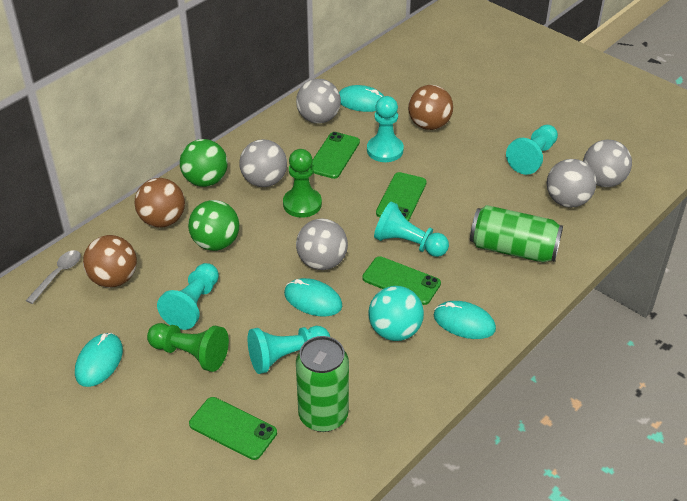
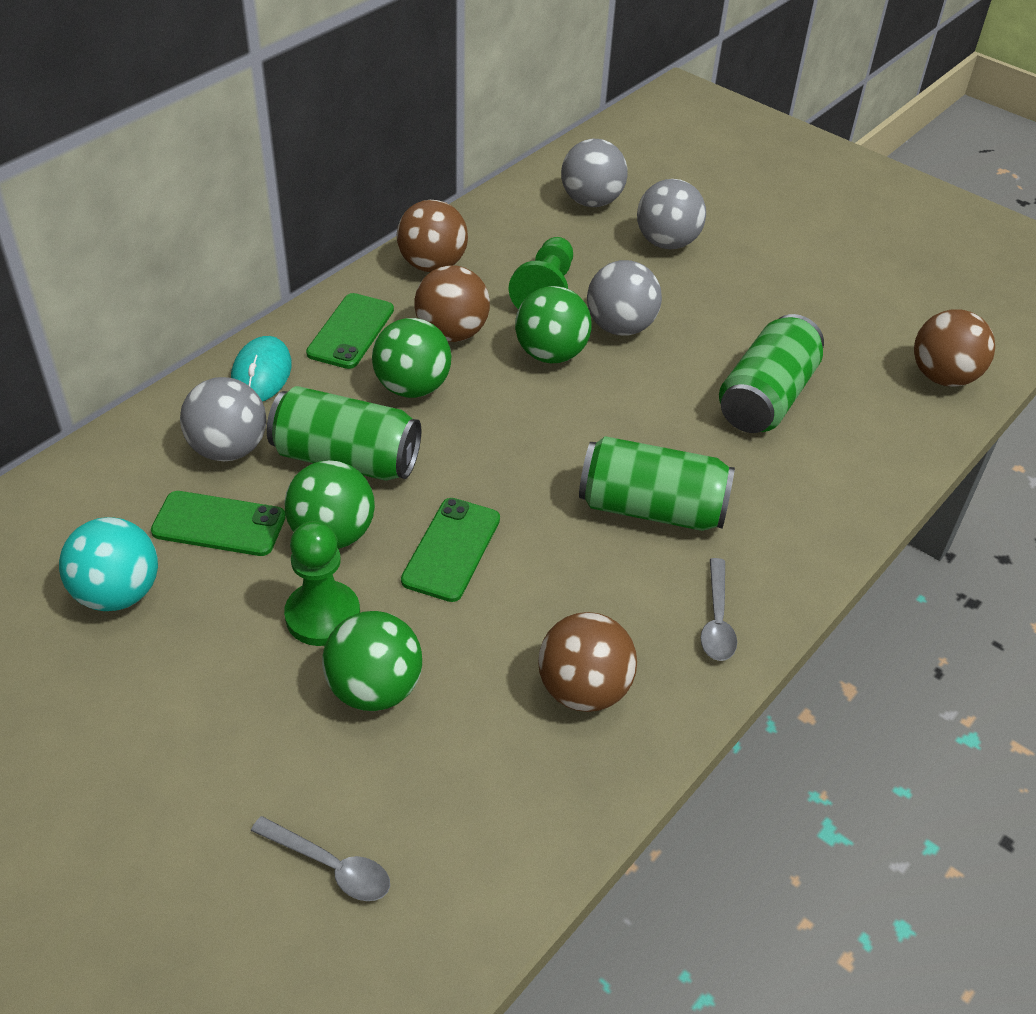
brown ball: [83,235,137,288] [135,178,185,227] [408,85,453,130] = 3 -> [397,200,468,272] [415,265,490,342] [538,612,637,712] [914,309,995,387] = 4
green ball: [180,139,228,187] [188,200,239,251] = 2 -> [284,460,375,549] [322,611,422,711] [372,318,451,398] [515,286,591,363] = 4
green can: [296,336,349,432] [470,205,563,263] = 2 -> [267,386,421,481] [579,436,735,531] [719,314,824,433] = 3
green phone: [189,397,277,460] [312,132,360,179] [362,256,441,305] [376,172,427,221] = 4 -> [151,491,286,556] [306,293,394,369] [401,498,500,602] = 3
grey ball: [239,139,287,187] [296,79,341,124] [296,218,348,270] [547,159,596,208] [583,139,632,187] = 5 -> [180,377,266,462] [561,139,628,207] [587,260,662,336] [637,179,706,249] = 4
grey spoon: [26,250,81,304] = 1 -> [251,816,390,901] [700,558,737,661] = 2
turquoise mouse: [75,333,123,387] [284,278,343,317] [339,85,384,112] [434,301,496,339] = 4 -> [231,336,292,402] = 1
turquoise pawn: [157,263,219,330] [248,326,330,374] [367,96,404,162] [374,202,449,257] [506,125,558,175] = 5 -> none = 0

